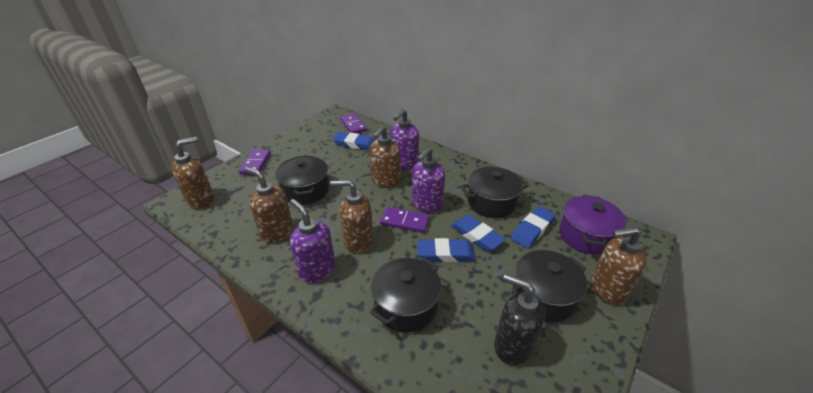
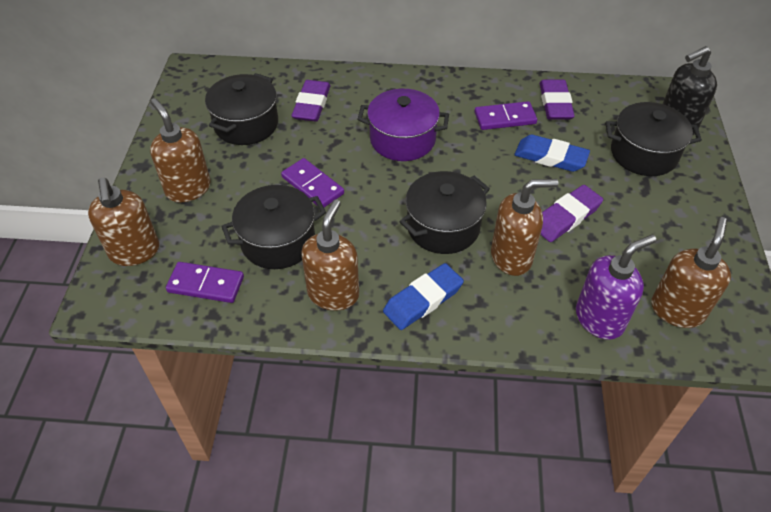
blue eraser: [333,132,375,150] [417,238,476,262] [451,215,506,251] [511,206,555,249] = 4 -> [383,263,464,330] [514,134,590,172] = 2
purple eraser: none = 0 -> [291,80,331,122] [540,80,575,119] [540,185,603,242] = 3
purple soap dispenser: [290,199,336,283] [391,109,419,170] [412,147,445,213] = 3 -> [576,235,656,340] = 1

